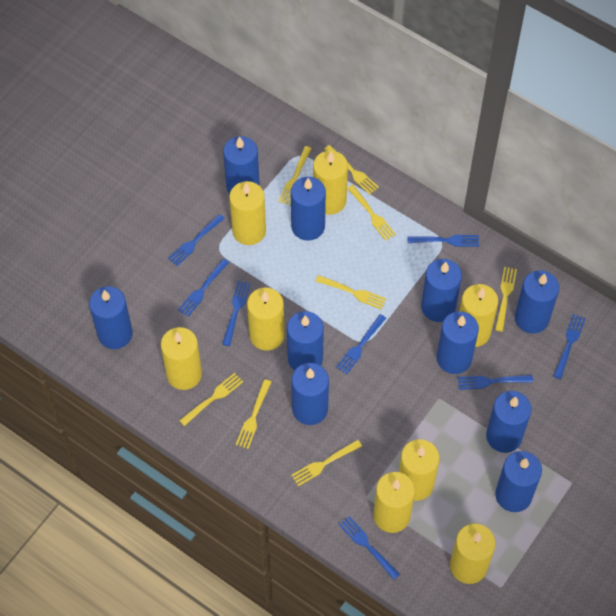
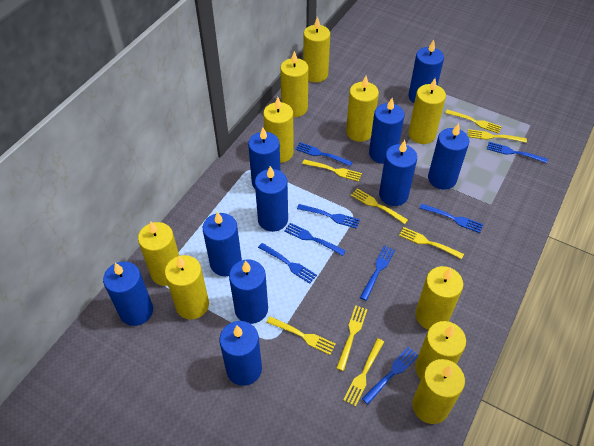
yellow candle: [161,327,202,390] [229,181,266,245] [247,288,285,350] [313,151,348,215] [373,472,415,533] [399,439,440,501] [450,524,496,584] [459,284,498,347] = 8 -> [138,221,179,286] [165,255,209,320] [263,97,294,163] [280,51,309,117] [303,16,330,82] [346,76,379,142] [409,78,446,144] [412,359,465,424] [415,266,463,330] [415,321,466,379] = 10

